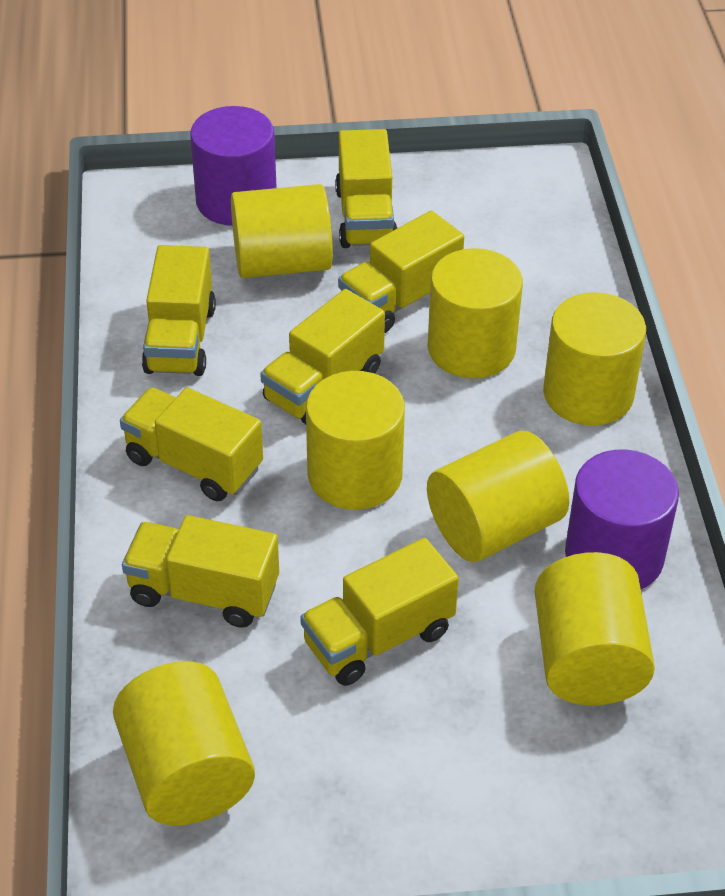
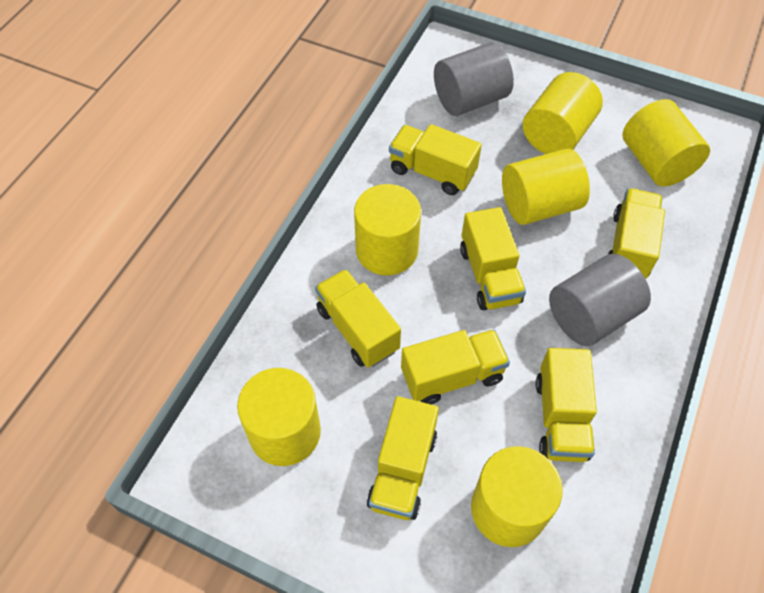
grey cylinder: none = 0 -> [434,42,514,116] [549,254,651,346] = 2
purple cylinder: [190,106,277,226] [565,449,679,589] = 2 -> none = 0
yellow cylinder: [113,661,255,826] [231,184,333,278] [306,371,405,510] [427,431,569,562] [428,248,523,378] [534,552,655,705] [543,292,646,426] = 7 -> [237,368,321,466] [354,184,421,275] [471,446,563,547] [502,148,590,225] [523,72,603,154] [622,99,710,186] = 6

